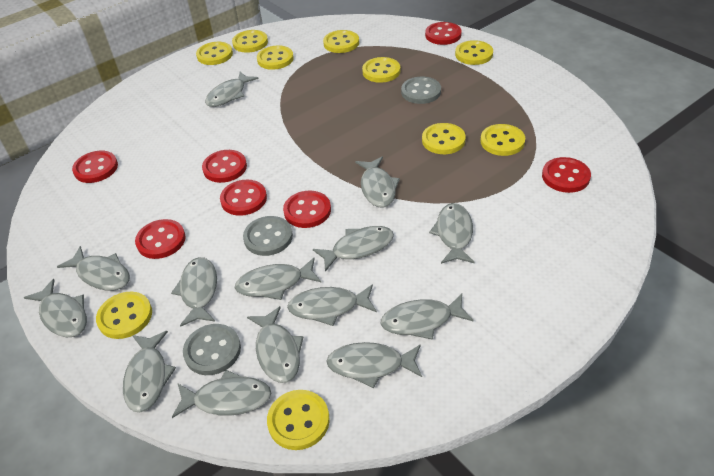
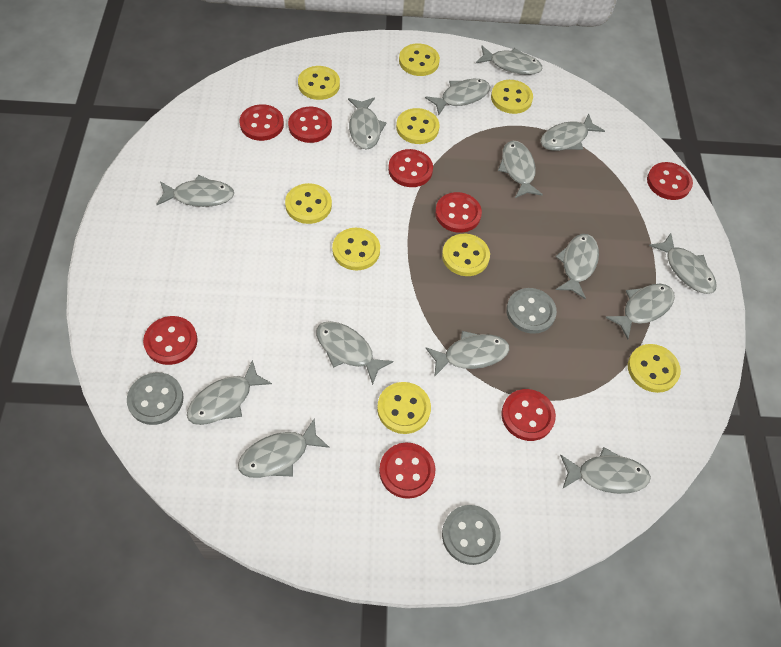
red button: [72,151,118,183] [135,219,186,259] [202,150,247,183] [220,180,267,216] [283,191,331,228] [425,22,462,45] [542,157,591,193] = 7 -> [143,316,198,365] [239,104,284,141] [288,107,332,143] [379,443,435,499] [388,149,433,187] [435,192,482,233] [501,389,556,441] [647,162,693,200] = 8
yellow button: [96,292,152,339] [196,42,233,65] [232,30,268,53] [257,45,294,70] [267,390,330,450] [323,30,359,53] [362,57,400,83] [422,123,466,154] [455,40,493,65] [480,124,525,156] = 10 -> [285,183,332,224] [298,66,340,100] [332,228,380,270] [377,382,431,434] [396,108,440,144] [399,43,440,76] [442,234,490,276] [491,80,533,114] [628,344,681,393] = 9

